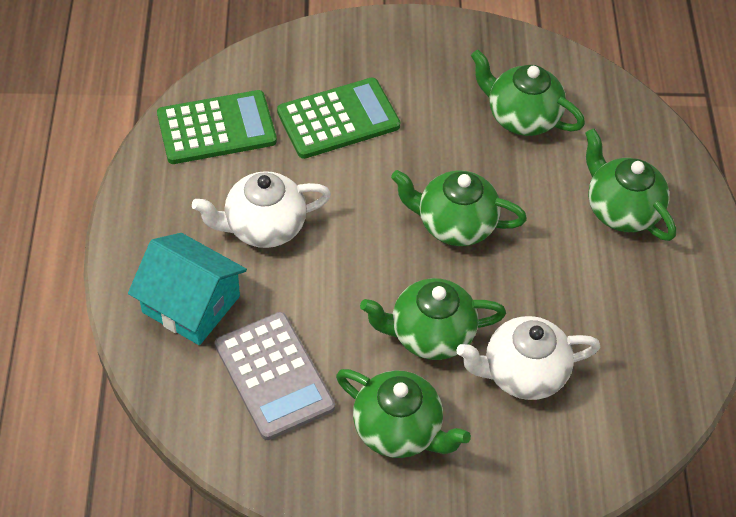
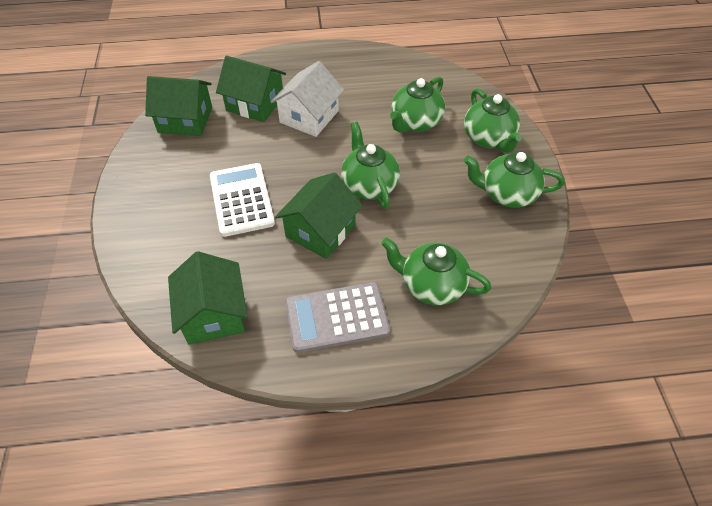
green calculator: [157,90,277,164] [277,78,400,159] = 2 -> none = 0
green house: none = 0 -> [145,76,212,136] [168,251,248,345] [216,56,286,122] [275,172,363,259] = 4
turquoise house: [128,233,247,345] = 1 -> none = 0
white calculator: none = 0 -> [210,163,275,237] = 1
white house: none = 0 -> [270,61,344,137] = 1
white teapot: [192,171,331,248] [456,316,600,400] = 2 -> none = 0

